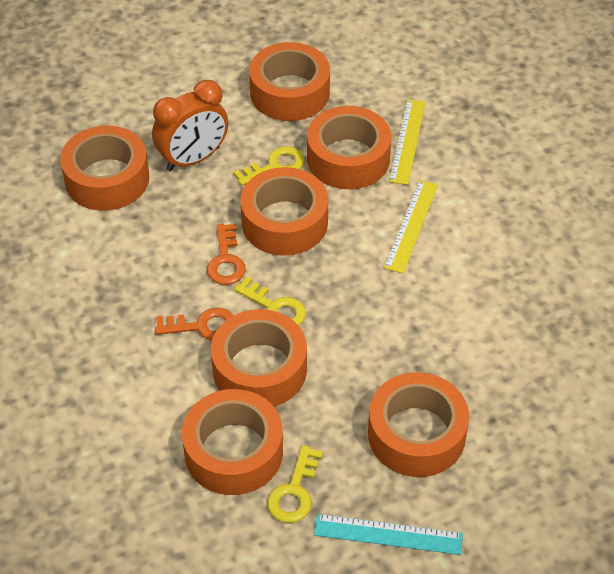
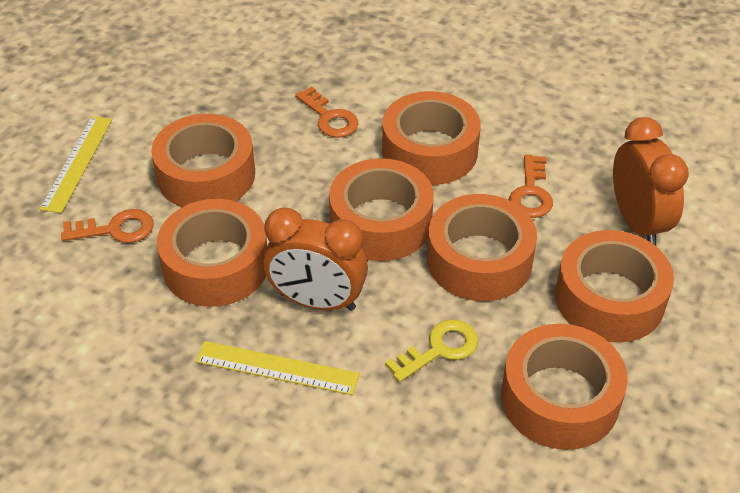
orange clock: [152,80,228,171] = 1 -> [263,207,368,311] [613,117,689,246] = 2
orange key: [155,308,234,340] [207,224,246,285] = 2 -> [61,209,154,243] [295,86,358,138] [509,154,553,218] = 3
turquoise ruler: [314,514,463,555] = 1 -> none = 0
yellow key: [233,146,305,186] [234,277,306,326] [267,445,323,523] = 3 -> [385,320,478,382] = 1

